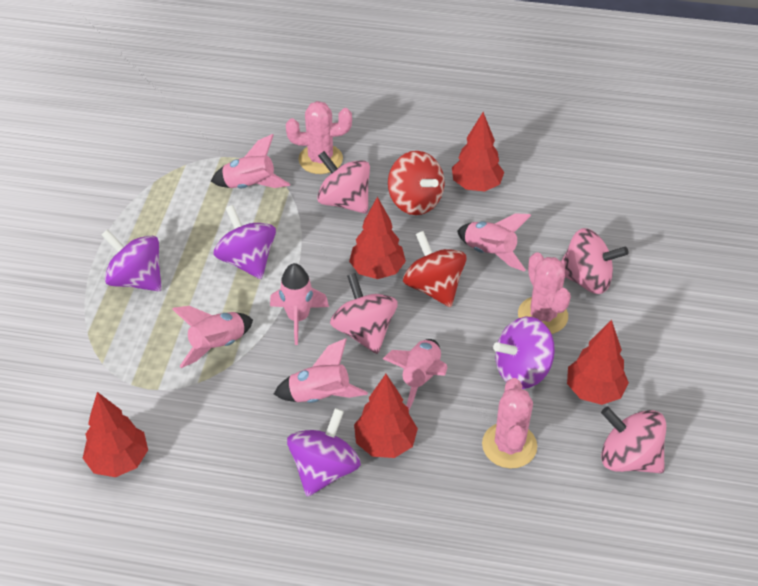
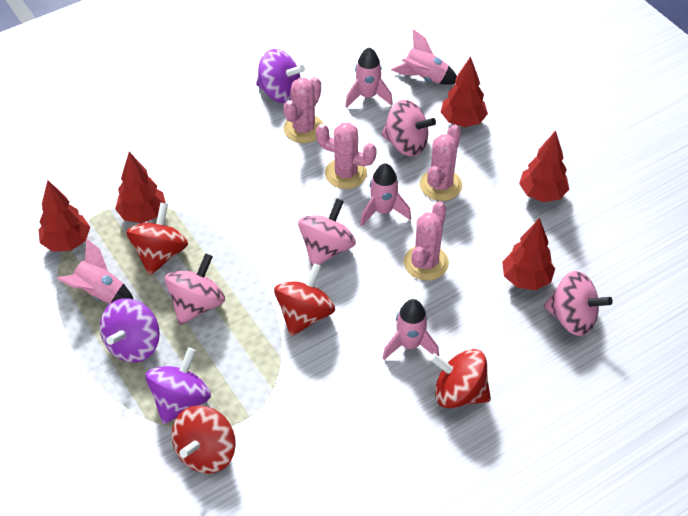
pink cactus: [286,101,352,174] [482,378,537,469] [518,252,571,334] = 3 -> [283,77,324,143] [316,123,377,189] [404,201,449,280] [420,125,462,201] = 4
pink rocket: [172,306,253,368] [211,134,290,188] [270,263,329,345] [274,338,368,403] [383,339,447,410] [457,213,531,271] = 6 -> [57,238,134,304] [345,47,393,108] [360,163,411,226] [383,299,439,360] [391,29,457,85] = 5
purple spinning top: [102,229,162,292] [213,205,276,279] [287,408,361,497] [493,317,555,389] = 4 -> [100,298,160,363] [145,347,211,424] [256,49,305,103] = 3
red spinning top: [388,151,445,215] [403,231,466,307] = 2 -> [126,202,188,275] [172,405,236,474] [274,263,335,336] [430,349,491,408] = 4

